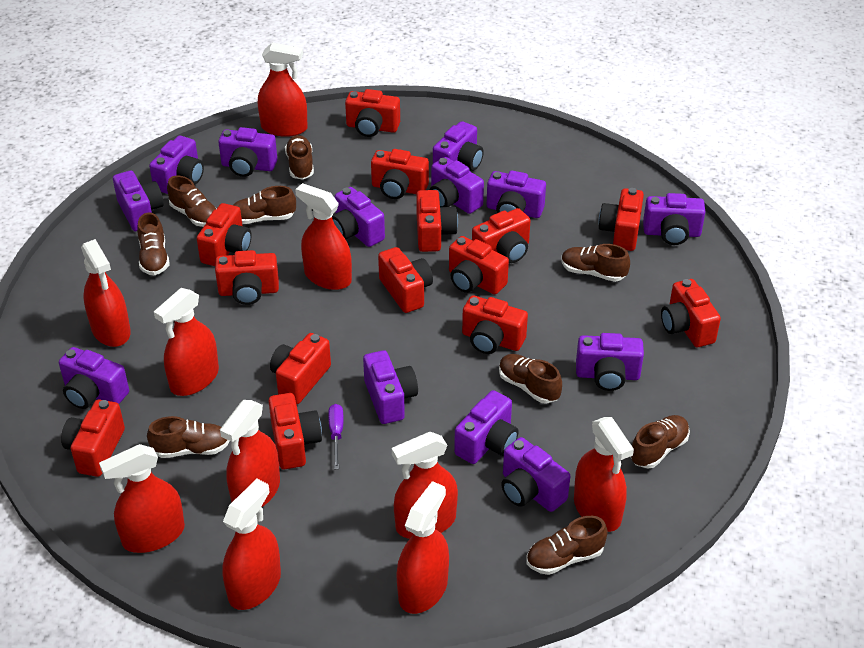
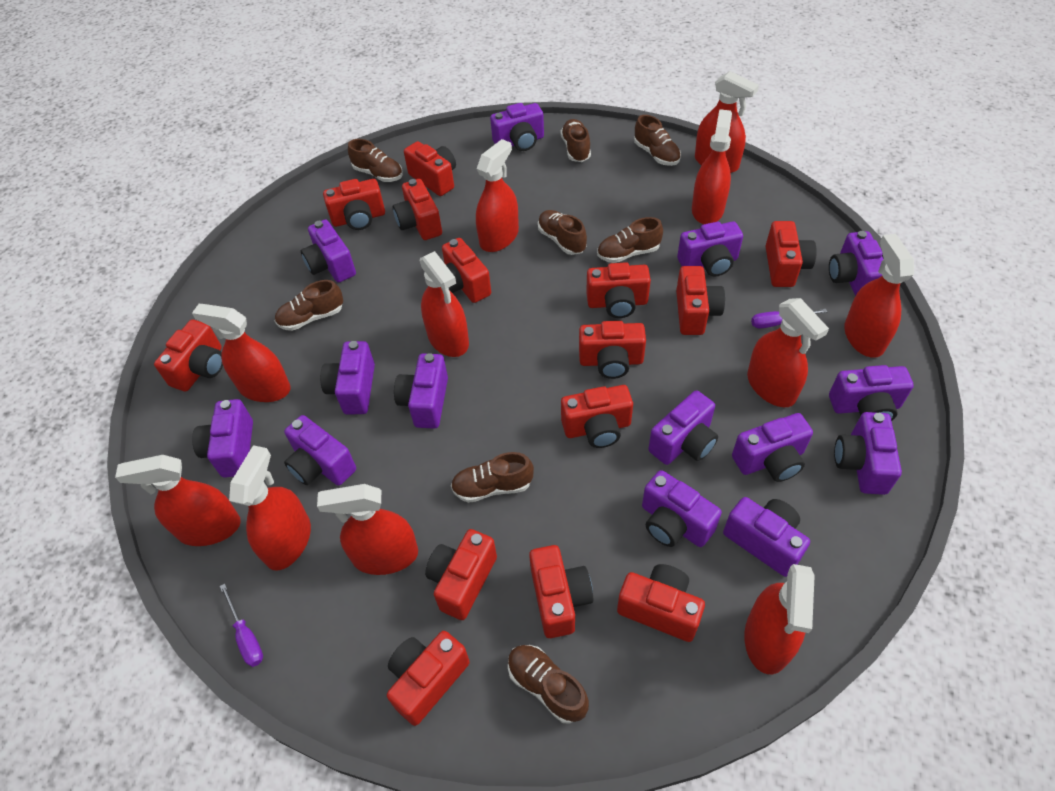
brown shoe: [137,213,170,275] [147,416,230,458] [167,175,217,227] [234,186,296,224] [285,135,314,179] [499,354,562,404] [526,516,608,575] [561,244,630,282] [630,415,690,469] = 9 -> [275,280,343,331] [348,139,403,182] [451,452,534,503] [508,645,589,724] [538,210,587,255] [561,119,591,162] [597,217,663,263] [634,115,681,166] = 8
purple camera: [59,347,129,409] [113,171,164,231] [149,136,204,194] [218,127,277,177] [332,187,385,247] [363,350,418,424] [430,157,484,214] [433,121,484,171] [454,390,519,464] [487,171,546,218] [501,437,570,512] [576,333,644,391] [643,193,705,245] = 13 -> [192,399,253,478] [284,415,356,486] [301,219,356,283] [320,341,375,415] [394,353,448,429] [490,103,544,151] [642,470,722,547] [648,390,718,465] [677,221,743,277] [723,497,810,577] [732,413,813,482] [829,231,884,296] [829,365,914,421] [834,412,902,495] = 14
purple screwdriver: [328,404,343,469] = 1 -> [220,584,263,667] [751,309,827,329] = 2
red spray bottle: [81,239,131,347] [99,444,185,553] [154,288,219,396] [220,400,280,507] [222,479,281,610] [258,42,308,137] [295,183,352,290] [392,432,458,539] [396,481,449,614] [574,417,634,532] = 10 -> [115,455,241,546] [192,304,290,402] [229,445,311,571] [317,484,418,575] [420,251,469,357] [476,139,519,252] [692,109,732,224] [695,71,759,173] [744,564,815,674] [747,298,829,407] [844,234,914,358] = 11

